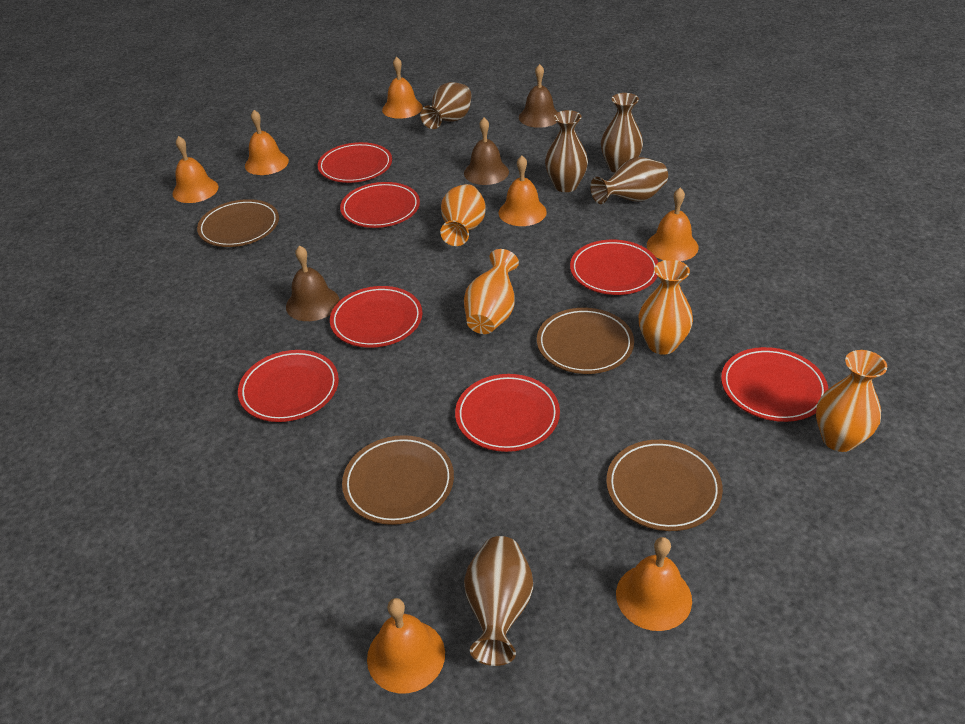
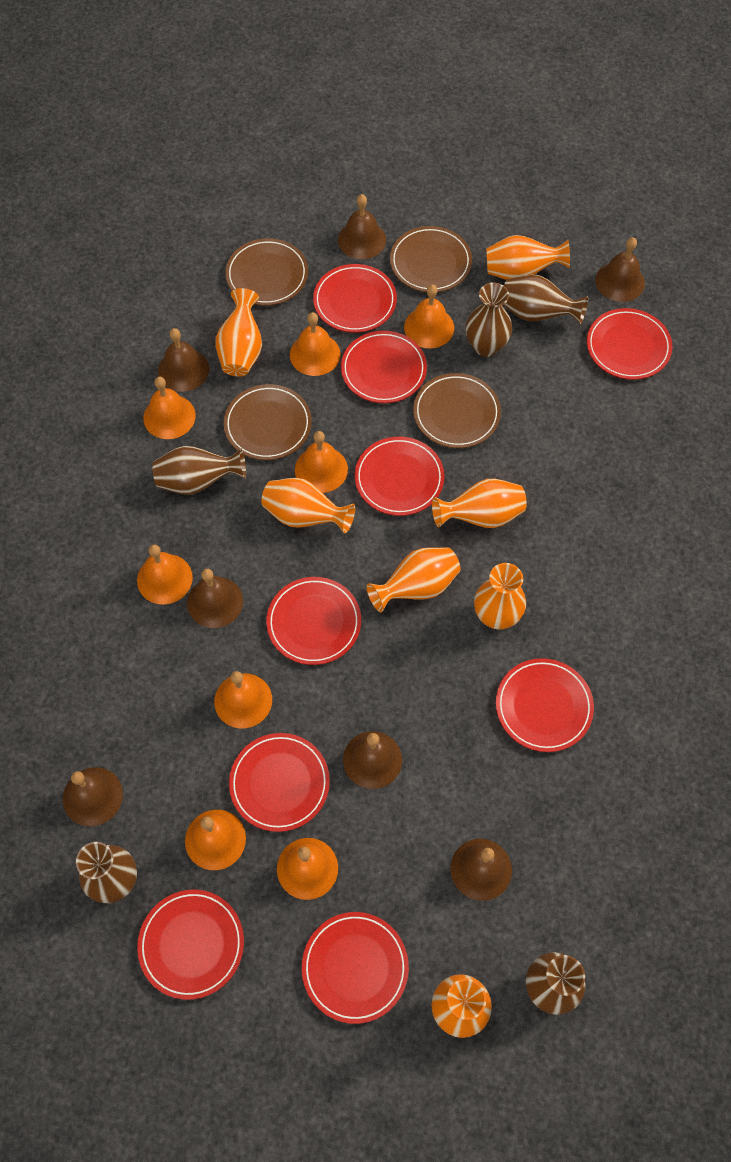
brown bell: [286,245,340,321] [464,118,509,185] [519,64,558,128] = 3 -> [63,767,123,826] [158,328,209,392] [187,569,243,628] [338,194,386,259] [343,731,402,789] [450,839,512,901] [595,237,645,302] = 7
orange bell: [172,136,218,203] [245,110,289,175] [367,598,445,693] [382,56,423,119] [498,156,547,226] [616,537,692,631] [647,188,699,261] = 7 -> [137,544,193,605] [143,377,196,439] [185,810,246,870] [214,671,272,728] [277,838,338,900] [290,312,340,376] [295,431,348,493] [404,284,454,348] = 8
orange vase: [440,184,485,246] [464,249,519,334] [638,260,693,355] [816,350,887,452] = 4 -> [215,288,262,376] [261,478,355,534] [366,547,460,613] [432,479,527,528] [432,974,492,1038] [474,563,526,629] [486,235,570,280] = 7
red plate: [238,350,339,422] [318,142,392,183] [330,286,422,348] [340,182,420,228] [455,374,560,452] [570,240,658,295] [721,347,828,422] = 7 -> [137,890,244,1000] [229,733,330,832] [266,577,361,665] [302,912,409,1024] [313,264,397,333] [341,331,427,403] [355,437,445,516] [496,658,594,752] [587,308,672,380] = 9

